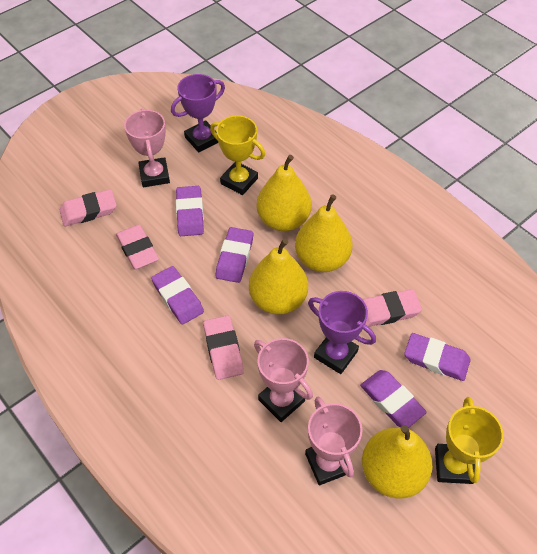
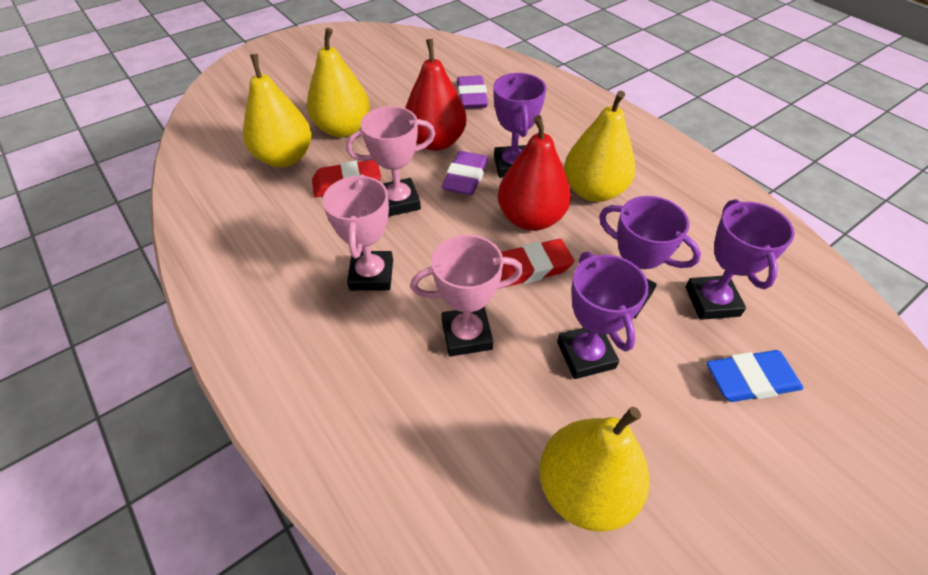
blue eraser: none = 0 -> [707,350,803,402] = 1
pink eraser: [60,189,117,227] [116,224,159,269] [203,315,244,380] [363,289,422,327] = 4 -> none = 0
purple eraser: [151,266,204,324] [176,186,204,236] [216,227,253,283] [360,370,427,428] [404,333,470,381] = 5 -> [441,151,488,195] [457,75,488,109] = 2
purple trophy: [171,74,225,152] [308,291,376,374] = 2 -> [493,73,546,178] [557,252,649,379] [599,196,701,318] [685,199,795,320] = 4
red eraser: none = 0 -> [312,160,381,197] [500,239,574,288] = 2
red pear: none = 0 -> [405,39,467,151] [498,115,571,231] = 2
yellow trophy: [210,115,265,195] [435,397,504,484] = 2 -> none = 0

